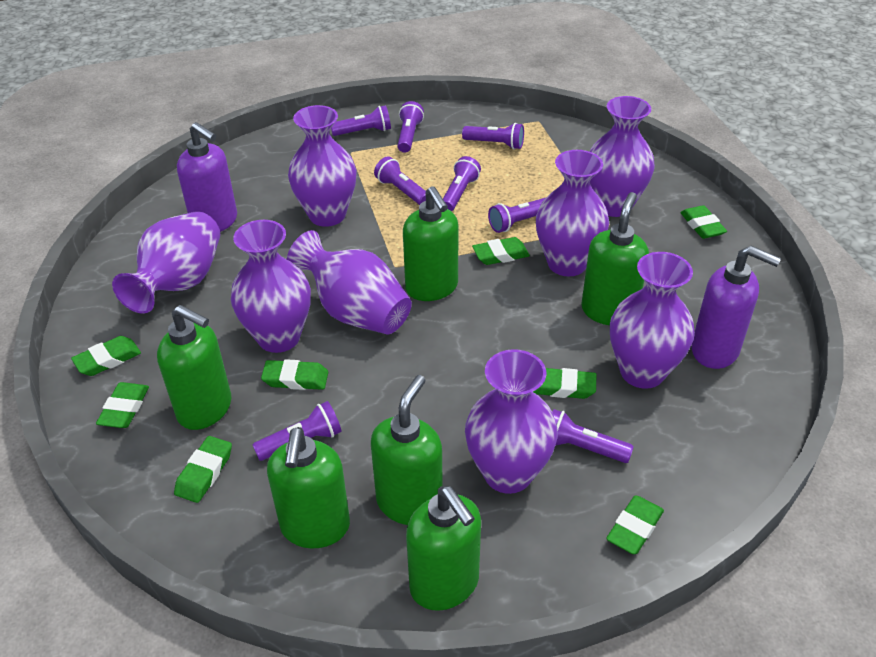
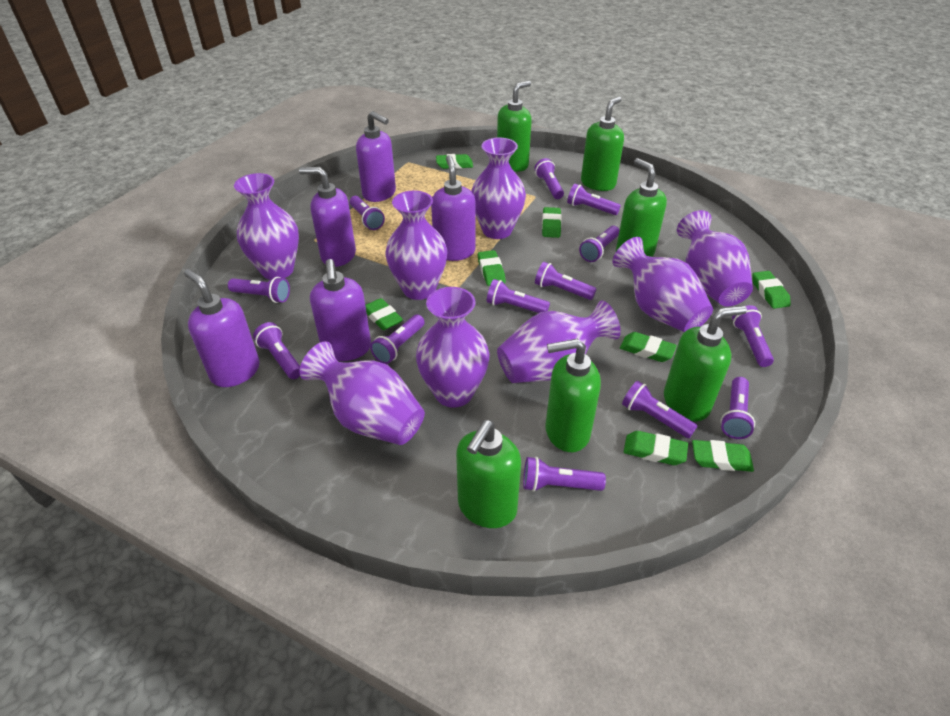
purple flashlight: [253,401,342,461] [331,105,391,136] [374,156,426,205] [398,101,424,153] [443,156,481,211] [462,123,524,149] [488,198,545,233] [553,409,634,463] = 8 -> [228,277,290,303] [253,322,300,379] [349,196,385,230] [370,314,425,364] [487,279,550,313] [523,457,606,492] [534,158,564,199] [535,262,596,300] [567,184,621,215] [579,226,619,262] [622,381,697,438] [720,377,755,439] [732,305,774,367] = 13
purple soap dispenser: [177,122,237,232] [691,246,781,369] = 2 -> [184,269,260,387] [299,167,356,267] [310,259,371,361] [356,111,396,202] [431,155,475,261] = 5

